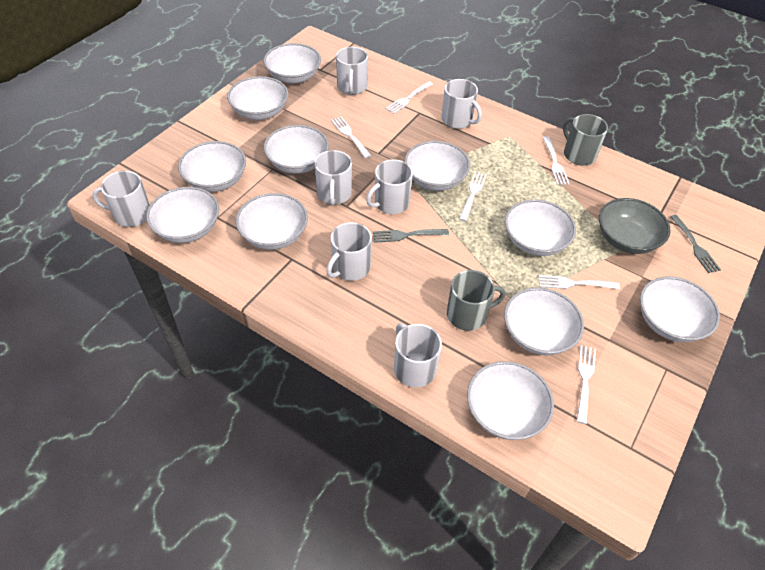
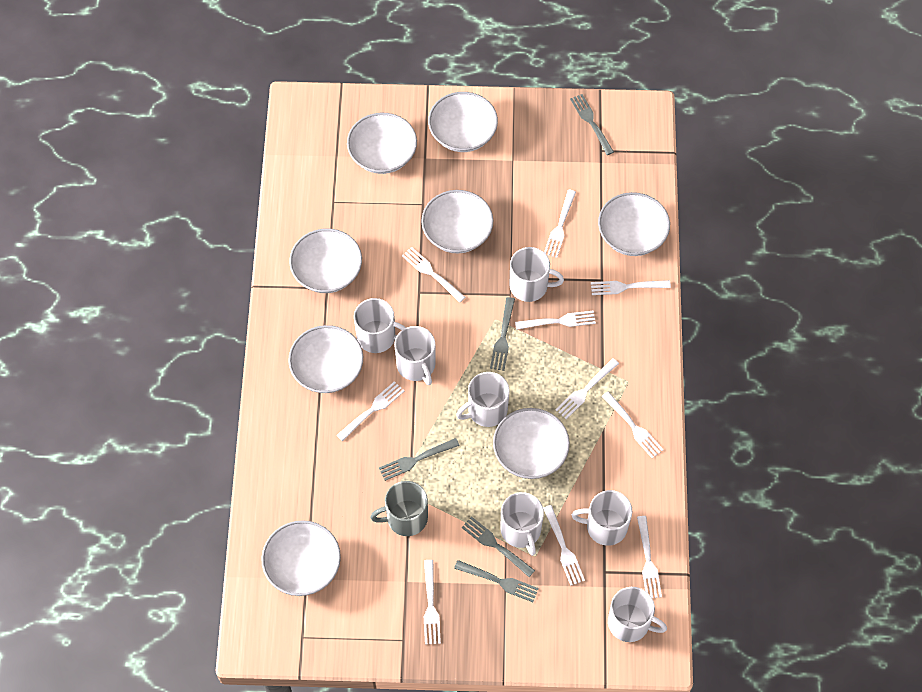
grey bowl: [599,198,671,254] = 1 -> none = 0
grey fork: [373,229,449,243] [670,215,721,273] = 2 -> [379,438,460,481] [454,560,539,602] [462,516,535,577] [490,297,515,371] [570,94,614,155] = 5
grey mug: [447,270,505,331] [563,114,608,165] = 2 -> [370,481,428,536] = 1
white bowl: [146,187,219,243] [178,141,246,192] [227,76,288,120] [236,193,308,250] [264,43,321,84] [264,125,329,174] [404,141,470,191] [467,361,554,440] [504,288,584,355] [505,200,576,256] [640,277,720,342] = 11 -> [261,520,341,596] [288,325,363,393] [289,229,362,293] [347,113,417,174] [421,190,493,254] [428,92,498,152] [493,408,570,479] [598,192,670,256] = 8
white fork: [331,117,371,158] [385,81,433,114] [459,171,487,221] [538,275,620,289] [543,136,570,185] [576,345,596,424] = 6 -> [336,381,404,441] [402,247,465,303] [424,560,441,645] [515,311,596,330] [543,505,585,586] [544,190,576,258] [555,358,619,419] [591,280,671,295] [601,391,664,458] [637,516,662,598] = 10

